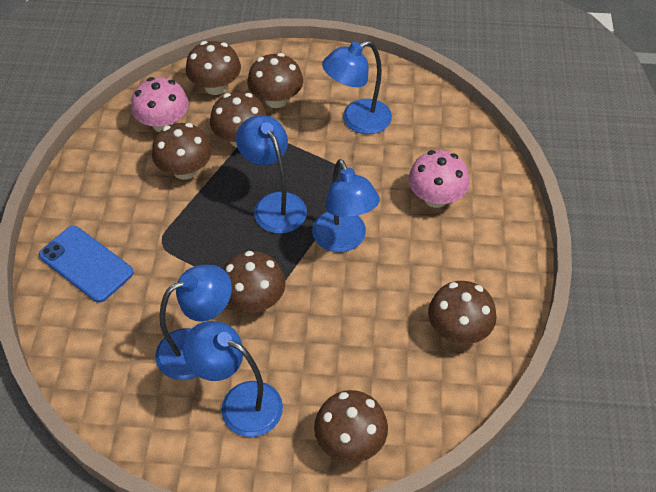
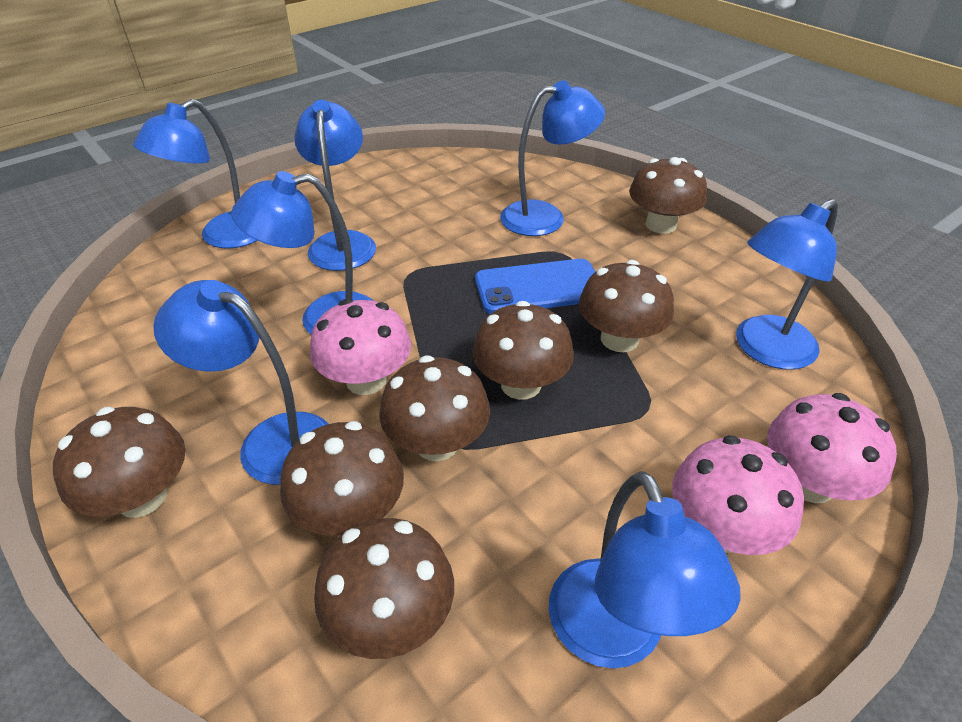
blue lamp: [156,265,232,380] [183,321,283,437] [236,115,307,234] [312,159,380,252] [322,40,392,134] = 5 -> [133,99,258,249] [153,280,328,485] [231,171,374,335] [294,100,376,271] [500,80,605,236] [549,471,740,668] [736,199,838,369] = 7
pink mushroom: [131,77,189,132] [408,150,469,208] = 2 -> [310,299,411,395] [672,435,804,555] [767,393,897,503] = 3

